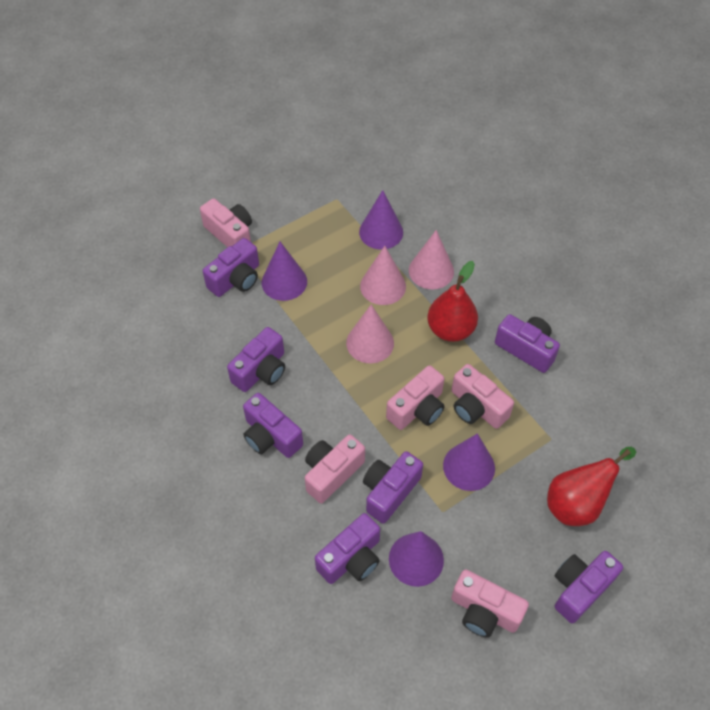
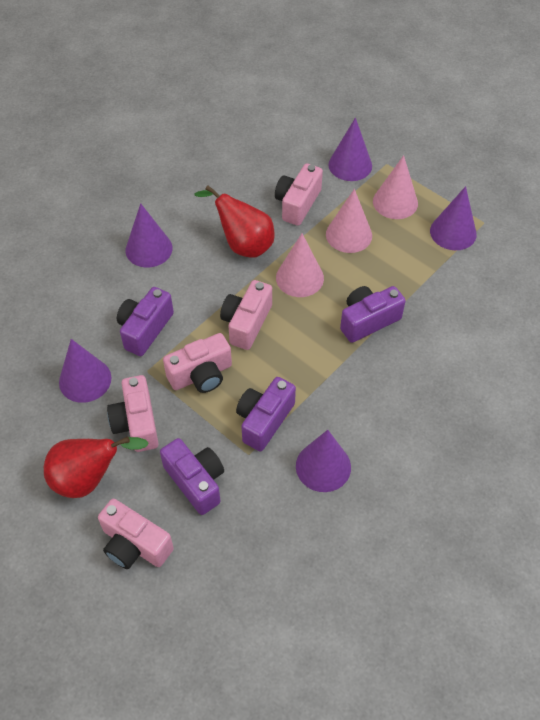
purple camera: [203,238,259,297] [227,327,285,392] [243,393,303,458] [315,513,380,584] [363,451,423,524] [495,314,560,373] [555,551,623,623] = 7 -> [117,287,174,356] [160,438,224,515] [236,377,296,451] [340,286,406,343] = 4
purple cone: [262,242,307,301] [359,190,403,250] [389,531,444,587] [443,433,495,491] = 4 -> [59,339,111,403] [125,203,172,268] [296,430,351,492] [328,117,372,181] [430,186,477,250] = 5

